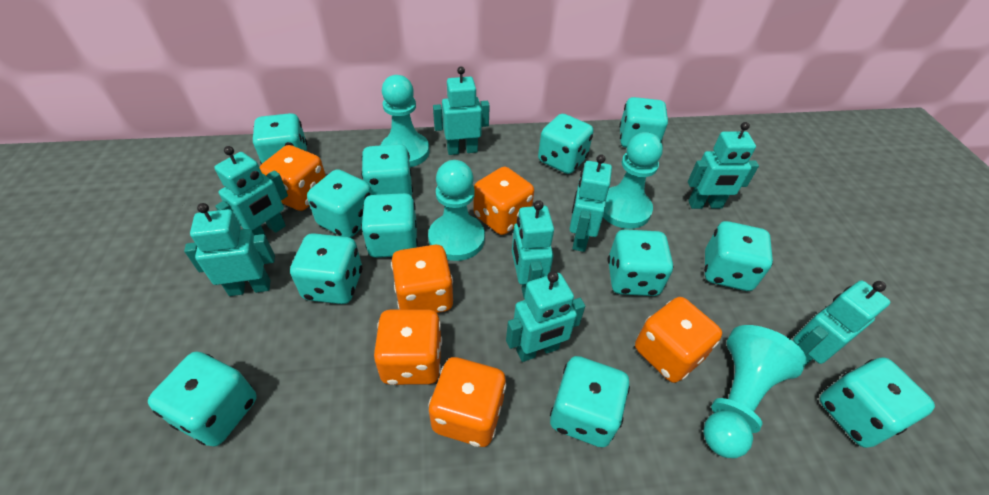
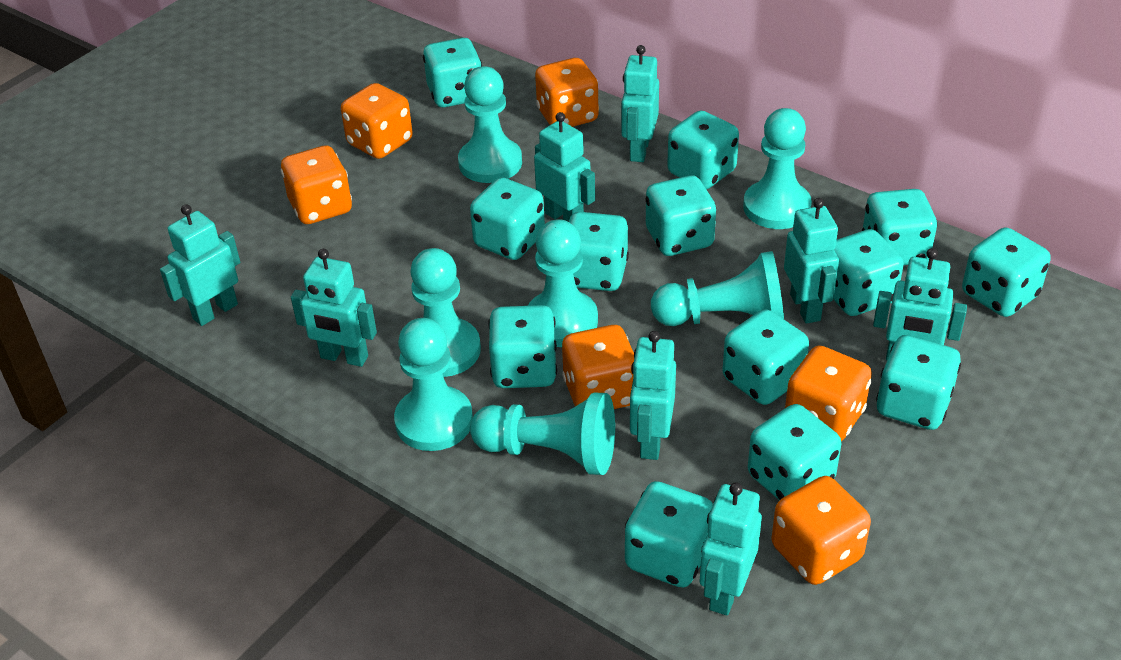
turquoise dice: [148,351,257,447] [253,113,307,164] [290,233,362,304] [307,169,372,238] [361,144,413,196] [361,193,418,258] [538,114,594,174] [550,356,630,447] [608,229,673,296] [619,97,668,148] [704,221,773,291] [820,357,935,448] = 12 -> [423,38,482,107] [470,177,545,260] [488,305,557,388] [568,212,629,291] [625,481,713,587] [646,175,716,256] [667,110,739,189] [722,309,809,405] [748,404,842,501] [833,229,904,316] [862,189,937,265] [876,335,961,430] [962,227,1051,317] = 13
turquoise pawn: [381,75,430,167] [428,160,485,261] [603,132,663,229] [703,325,806,458] = 4 -> [394,318,473,451] [410,248,481,377] [458,66,522,183] [470,392,615,475] [528,219,598,347] [651,251,784,326] [743,108,812,229] = 7

